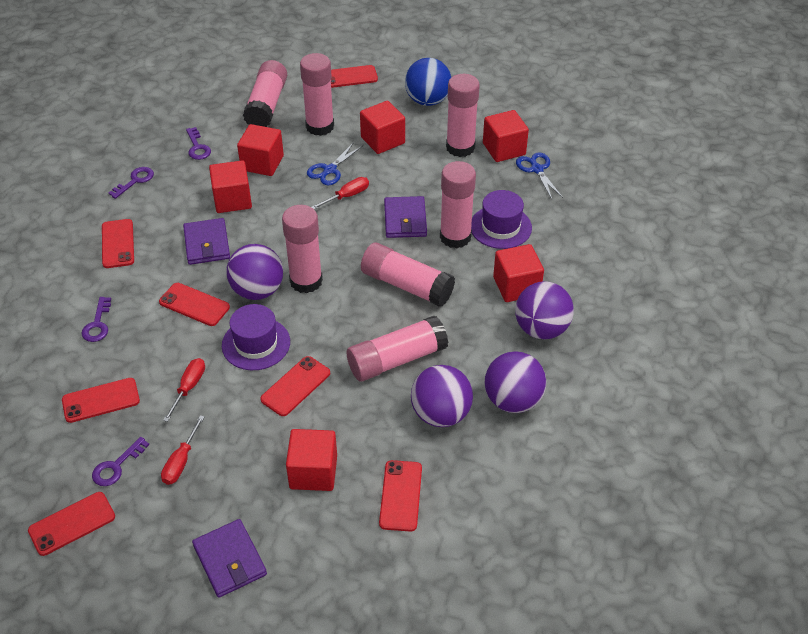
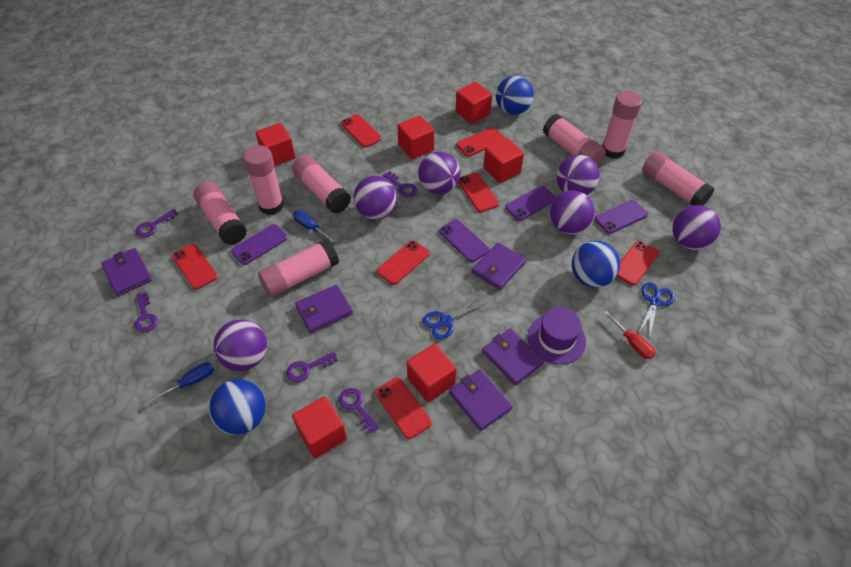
blue ball: [405,58,451,106] = 1 -> [209,379,266,435] [496,76,534,115] [572,241,620,288] = 3
blue screwdriver: none = 0 -> [147,362,214,404] [293,210,336,243] = 2
purple ball: [226,244,283,300] [411,365,473,427] [484,351,546,413] [515,281,574,339] = 4 -> [213,320,267,371] [354,176,397,220] [418,152,460,194] [550,190,595,235] [556,155,600,195] [672,205,721,250] = 6
purple hat: [222,304,290,370] [471,190,532,249] = 2 -> [528,307,586,365] = 1
purple key: [81,297,111,342] [92,437,149,486] [109,167,154,199] [186,127,211,160] = 4 -> [135,292,158,333] [136,208,178,237] [286,352,338,382] [339,388,379,433] [383,171,417,198] = 5
purple phone: none = 0 -> [231,224,288,265] [439,219,490,262] [505,186,556,221] [595,200,648,234] = 4
purple wallet: [183,218,230,265] [192,519,267,598] [384,196,427,238] = 3 -> [101,248,152,296] [295,285,353,333] [449,369,513,431] [472,242,526,290] [482,328,544,385] = 5
red screwdriver: [161,415,205,485] [163,358,205,422] [312,177,369,209] = 3 -> [604,311,655,359] = 1

